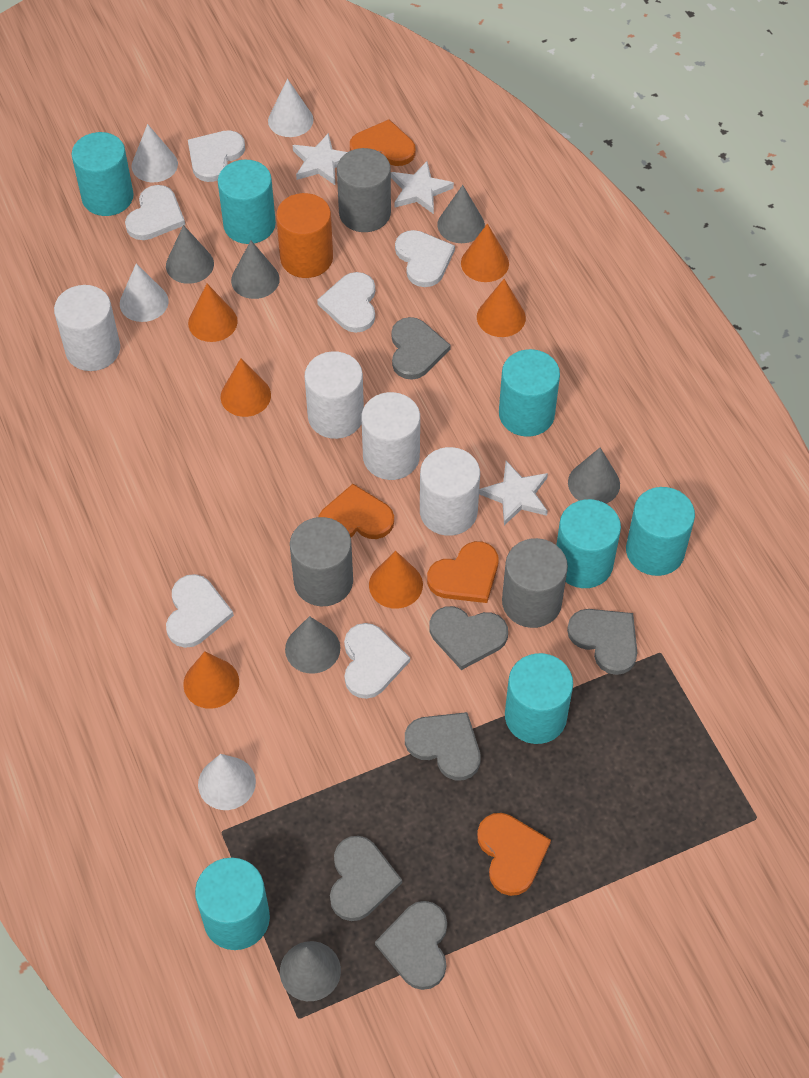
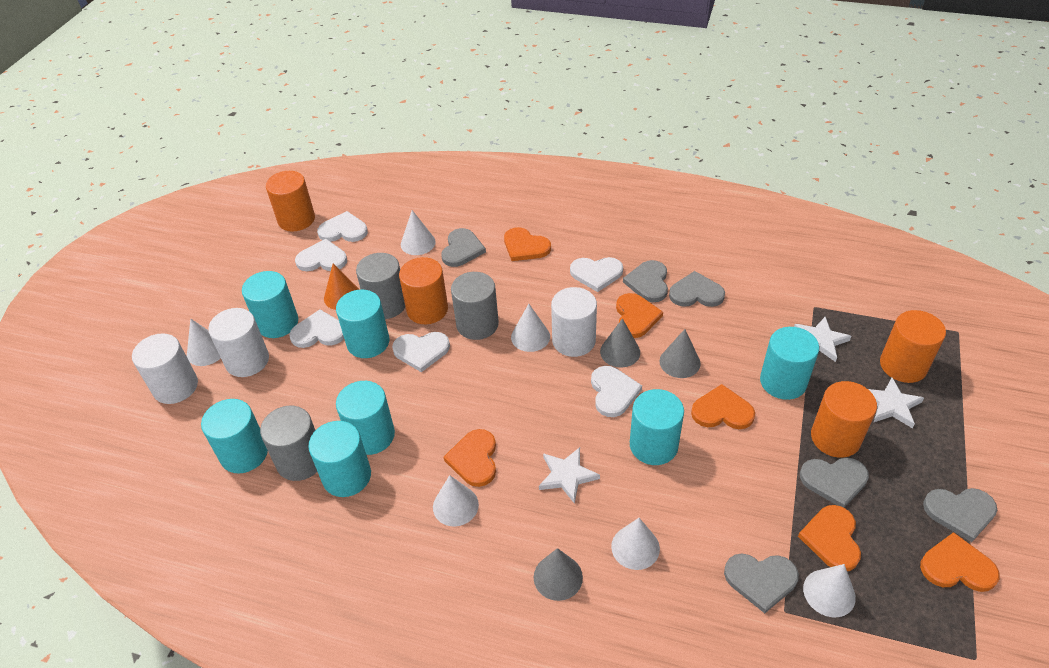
grey cone: [166,225,214,284] [231,241,280,299] [280,941,341,1001] [285,616,340,674] [437,185,485,243] [568,448,620,504] = 6 -> [534,548,583,601] [600,318,640,367] [659,329,701,378] = 3
orange cone: [183,651,239,709] [188,284,238,342] [220,358,271,417] [369,551,423,609] [461,224,509,282] [477,279,526,337] = 6 -> [324,264,359,310] = 1
orange cylinder: [276,193,333,278] = 1 -> [266,171,315,231] [399,257,448,324] [811,381,877,458] [880,310,946,383] = 4
orange heart: [318,484,394,539] [350,119,415,166] [427,541,498,603] [477,813,551,896] = 4 -> [444,429,496,487] [504,227,551,261] [616,293,663,338] [691,384,755,429] [798,505,861,571] [920,532,1000,592] = 6
white cone: [120,263,169,322] [132,124,178,182] [198,754,256,810] [268,79,313,137] = 4 -> [187,319,221,366] [401,210,436,255] [433,475,479,527] [511,304,550,352] [611,518,660,570] [803,564,856,617] = 6
white cylinder: [54,285,120,371] [305,351,364,439] [362,392,420,480] [420,447,480,536] = 4 -> [132,333,198,404] [208,308,269,377] [551,287,597,357] = 3

